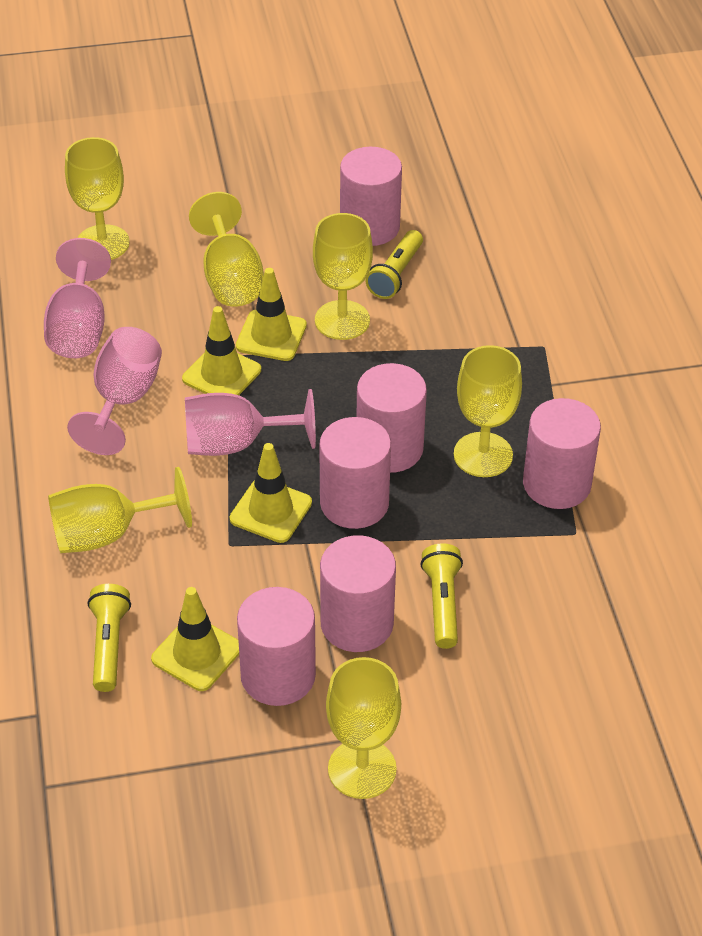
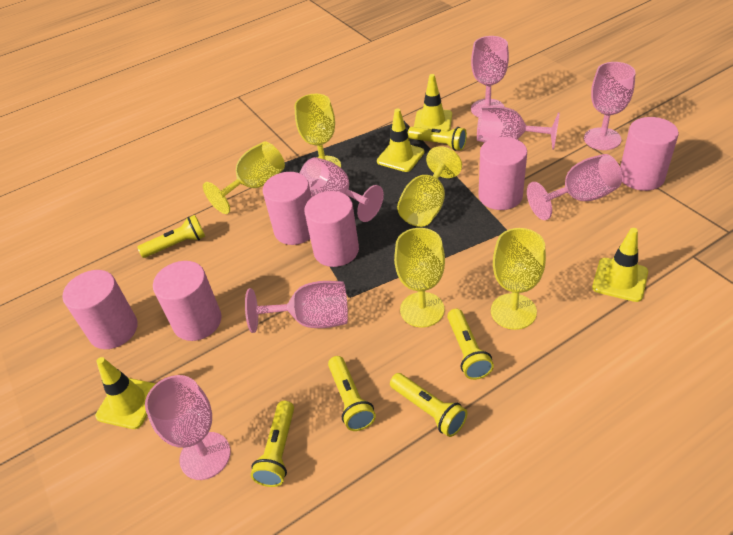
pink goblet: [44,238,111,358] [67,327,162,455] [185,389,316,456] = 3 -> [145,375,231,480] [245,281,348,333] [300,157,384,222] [471,36,509,117] [477,106,560,150] [527,154,622,220] [584,62,636,150] = 7
yellow flashlight: [88,584,131,692] [366,230,423,299] [420,543,463,649] = 3 -> [137,215,205,258] [251,401,294,487] [328,356,376,431] [390,373,468,437] [408,127,467,151] [447,309,494,380] = 6
yellow goblet: [48,467,192,553] [65,137,130,260] [189,192,264,307] [313,213,373,340] [326,657,401,799] [454,345,522,477] = 6 -> [203,141,285,214] [294,94,341,168] [394,228,445,327] [397,146,462,227] [491,228,546,330] = 5

